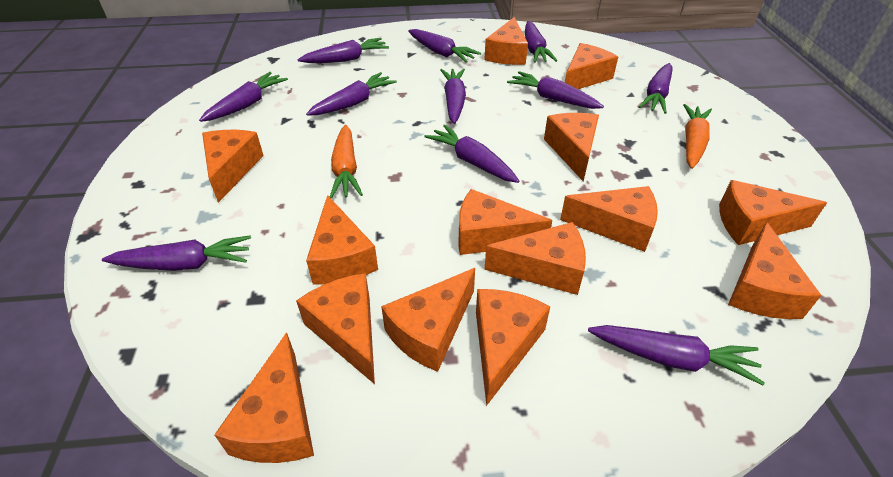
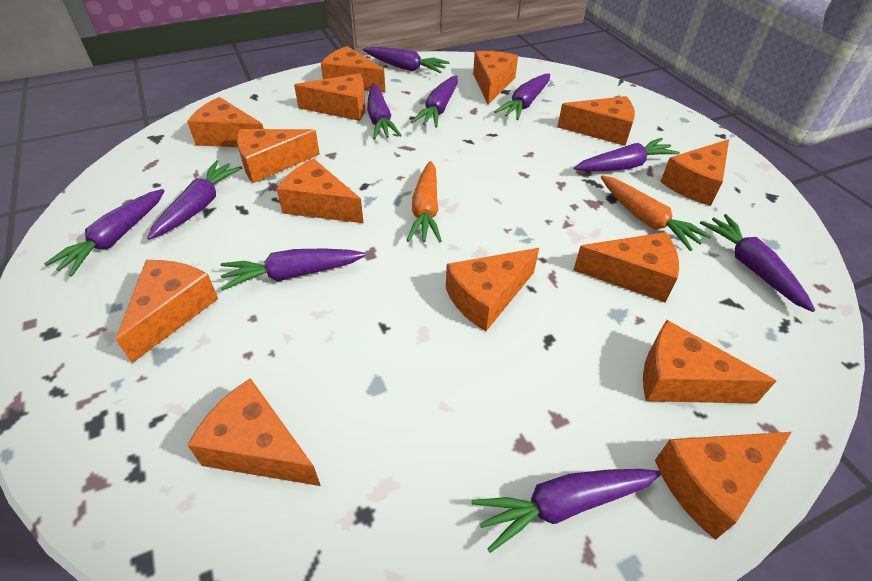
purple carrot: [102,235,251,271] [199,72,288,122] [297,38,389,63] [306,72,397,116] [408,29,481,63] [424,125,519,183] [440,69,466,124] [507,71,604,109] [525,21,557,63] [588,325,765,385] [639,63,673,114] = 11 -> [44,189,165,277] [147,160,242,240] [221,248,366,291] [363,46,449,73] [367,83,402,139] [411,75,458,128] [472,469,661,553] [494,74,550,120] [574,138,680,171] [700,214,815,312] = 10

